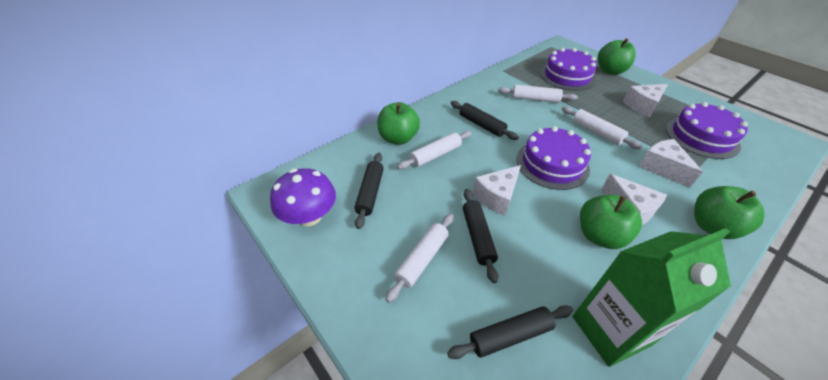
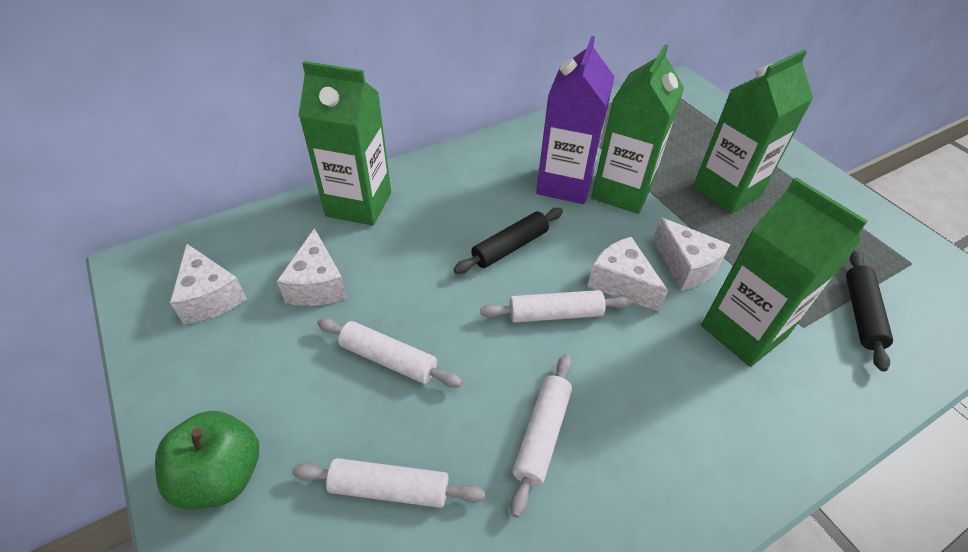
black rolling pin: [354,153,384,229] [447,305,573,359] [451,101,519,140] [463,189,498,283] = 4 -> [454,208,563,274] [846,251,893,372] = 2
green apple: [377,102,420,145] [580,195,642,249] [598,38,636,75] [694,186,765,239] = 4 -> [155,411,259,509] = 1
green carton: [573,228,731,367] = 1 -> [298,61,391,226] [591,44,684,214] [693,49,813,214] [701,177,868,367] = 4
purple cake: [516,126,591,190] [540,48,597,91] [666,102,748,159] = 3 -> none = 0
purple carton: none = 0 -> [536,36,615,204] = 1
purple mushroom: [270,168,336,226] = 1 -> none = 0

